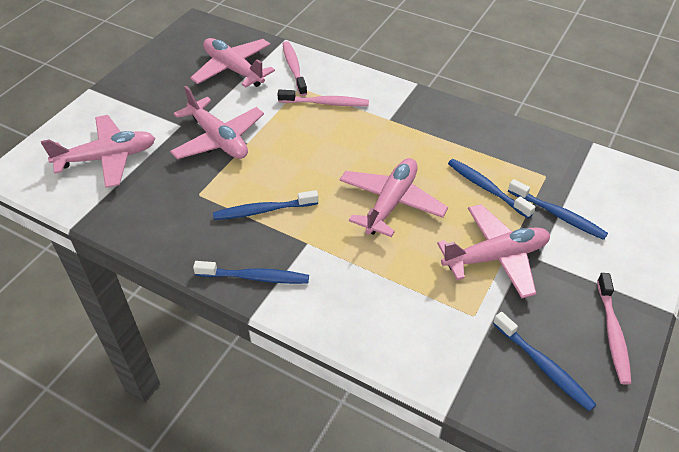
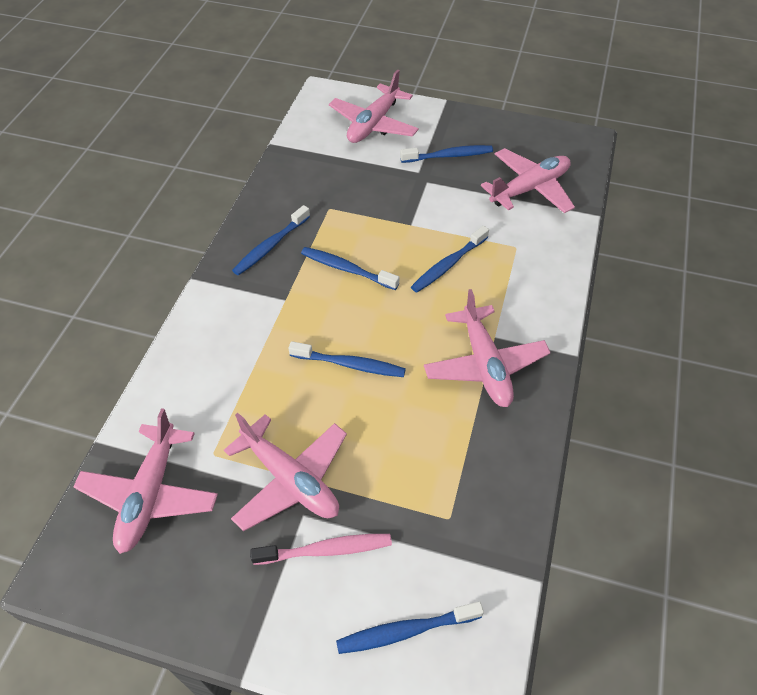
blue toothbrush: [193,261,309,284] [213,190,318,220] [448,159,535,218] [493,312,597,411] [508,179,608,240] = 5 -> [232,205,310,275] [289,341,406,377] [301,247,400,290] [336,601,484,654] [400,145,493,163] [411,226,489,293] = 6
pink toothbrush: [278,90,369,107] [283,41,307,96] [597,273,631,385] = 3 -> [250,534,392,565] = 1

